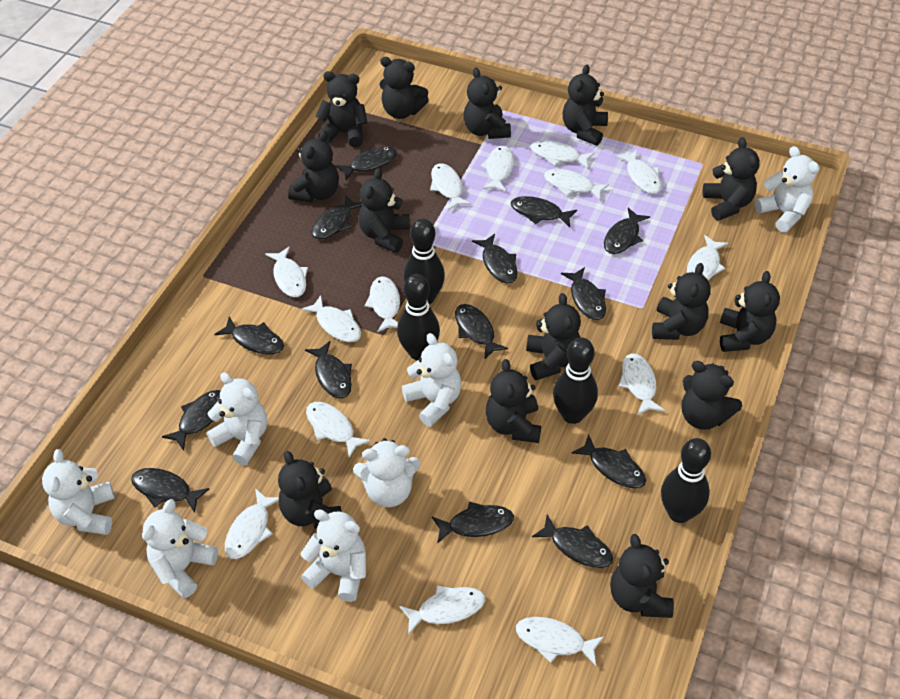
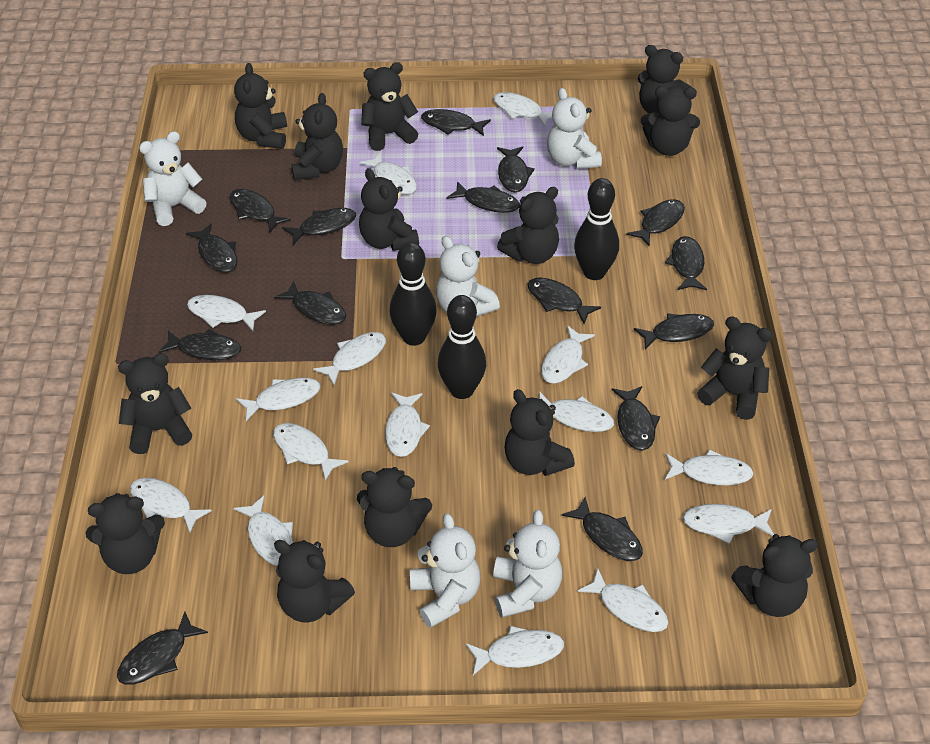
black bowling pin: [397,274,440,360] [404,218,445,304] [553,337,598,424] [661,438,711,523] = 4 -> [389,242,437,346] [438,295,486,399] [574,178,619,280] = 3
black fish: [131,468,209,513] [162,390,221,451] [214,316,284,354] [305,341,352,399] [311,195,363,239] [335,146,397,180] [432,502,514,544] [455,304,508,360] [472,234,518,284] [511,196,577,227] [532,514,613,568] [561,267,606,320] [571,434,646,488] [604,208,650,254] = 14 -> [117,612,208,685] [159,329,241,360] [186,223,237,273] [229,189,291,232] [274,281,346,325] [282,208,356,245] [421,109,491,136] [447,181,520,213] [497,146,535,193] [527,278,601,324] [562,497,643,561] [612,386,660,451] [626,199,685,247] [634,313,714,350] [665,236,707,290] = 15
white fish: [225,488,279,559] [265,246,308,297] [301,295,361,342] [306,402,371,458] [364,276,400,332] [399,585,485,635] [430,163,471,210] [480,146,514,192] [516,617,604,666] [531,140,595,169] [544,169,609,201] [616,150,661,194] [619,353,665,415] [686,235,728,280] = 14 -> [130,478,212,533] [187,295,266,331] [234,495,293,566] [236,378,320,421] [273,423,348,481] [313,332,386,385] [359,152,417,194] [385,392,430,457] [466,626,564,675] [493,92,552,127] [539,391,614,432] [541,325,595,384] [578,568,669,632] [665,449,754,486] [683,504,774,544] = 15
white teddy bear: [42,449,115,535] [142,499,218,598] [207,372,267,465] [300,509,366,602] [353,438,420,507] [402,333,462,427] [755,146,819,232] = 7 -> [139,131,207,226] [410,513,481,628] [436,236,500,317] [493,509,562,618] [547,88,602,169] = 5

